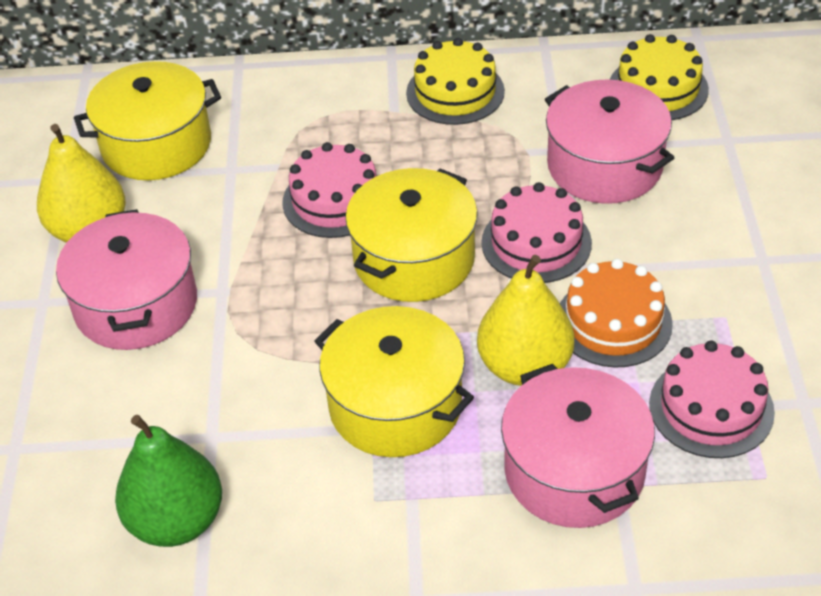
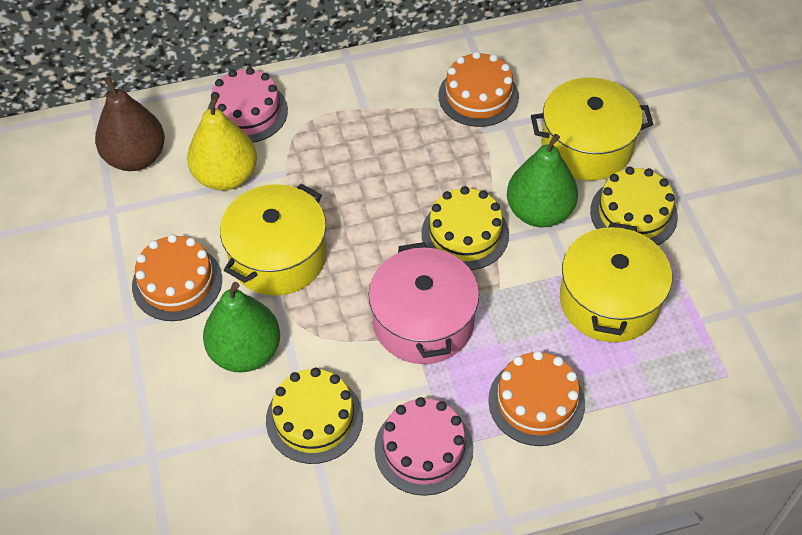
brown pear: none = 0 -> [95,77,165,171] = 1
green pear: [115,415,222,547] = 1 -> [203,282,280,373] [507,134,578,227] = 2
orange cake: [560,259,673,368] = 1 -> [132,234,222,321] [438,51,519,127] [488,351,585,446] = 3
pink cake: [282,142,377,238] [481,182,592,283] [649,340,775,458] = 3 -> [207,67,288,143] [375,397,473,496] = 2
pink pot: [56,209,197,350] [501,364,655,528] [545,79,674,204] = 3 -> [368,242,479,364] = 1
yellow cake: [406,38,505,125] [610,34,709,121] = 2 -> [266,368,363,464] [422,186,509,270] [590,167,678,245] = 3
yellow pear: [37,124,126,243] [477,255,574,386] = 2 -> [187,96,257,191] = 1

